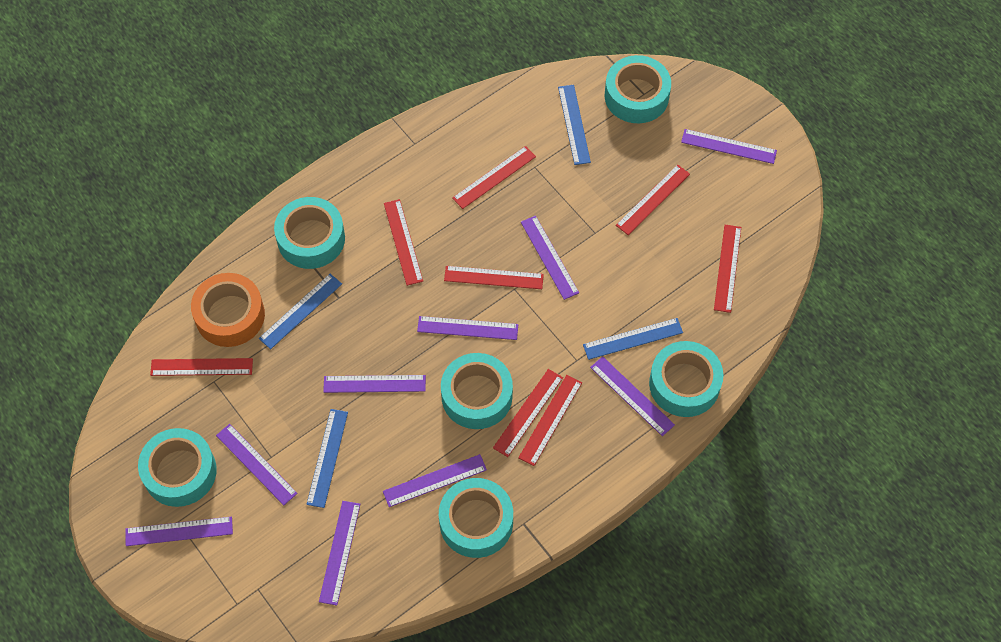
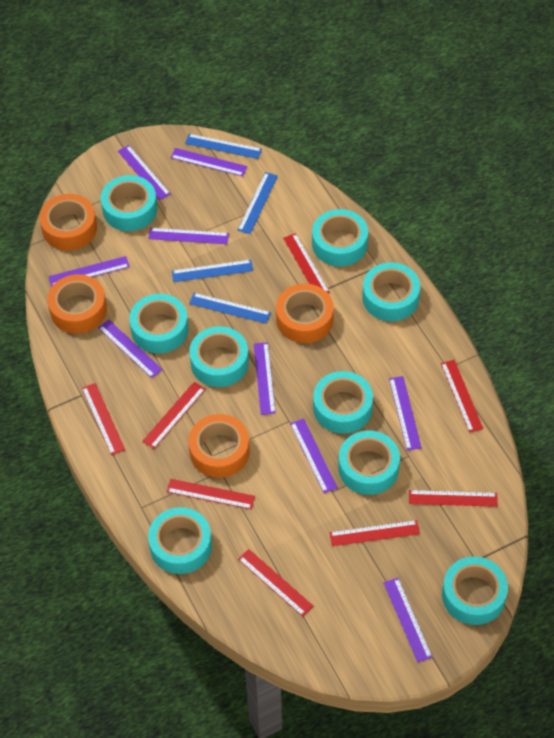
orange tape: [191,273,265,347] = 1 -> [39,194,97,250] [47,274,107,334] [189,414,250,478] [276,284,334,343] = 4
turquoise tape: [138,428,217,507] [274,197,345,269] [439,478,513,558] [441,353,513,429] [605,55,671,123] [649,341,723,417] = 6 -> [101,175,157,231] [129,294,189,353] [148,507,212,574] [189,326,249,387] [312,209,368,266] [313,371,373,434] [338,431,400,495] [362,262,420,321] [442,556,508,625] = 9

